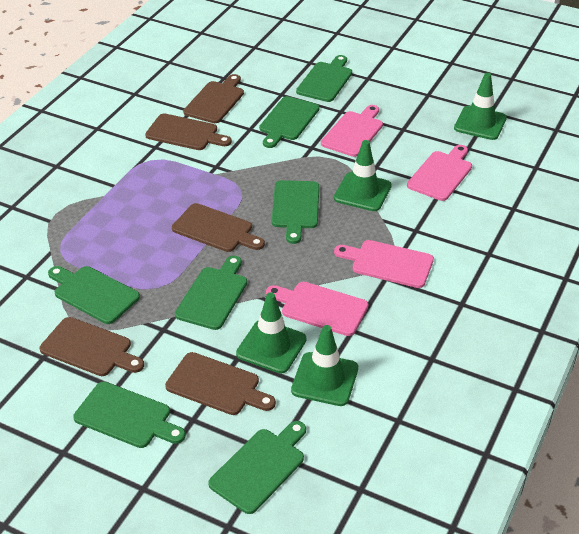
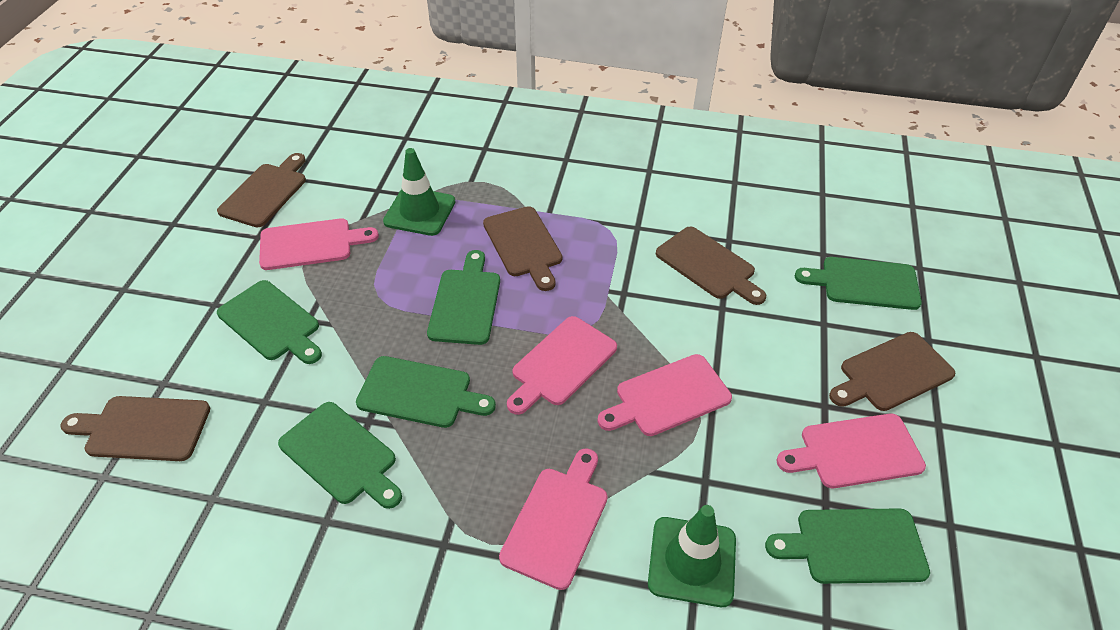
green cutting board: [48,266,140,324] [73,382,186,448] [175,255,247,330] [208,421,306,514] [259,96,319,148] [272,180,319,244] [296,55,352,102] = 7 -> [217,280,322,364] [278,402,402,509] [356,356,496,428] [427,250,500,345] [765,508,930,584] [795,257,922,310] = 6
green traffic cone: [236,292,306,374] [291,325,358,406] [334,140,392,211] [454,73,507,140] = 4 -> [383,148,456,236] [648,505,736,607] = 2
pink cutting board: [266,282,368,336] [321,105,383,157] [334,240,434,288] [407,145,472,201] = 4 -> [259,218,379,270] [499,448,608,590] [507,316,617,415] [598,354,732,436] [776,414,926,488] = 5

